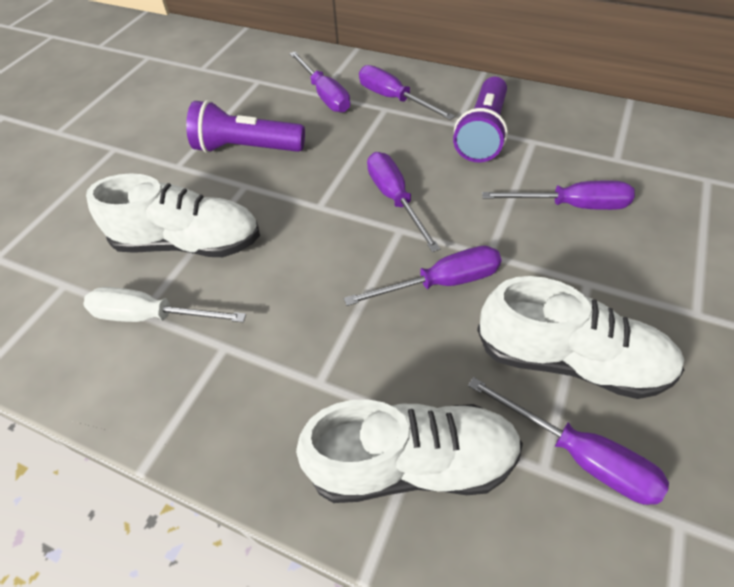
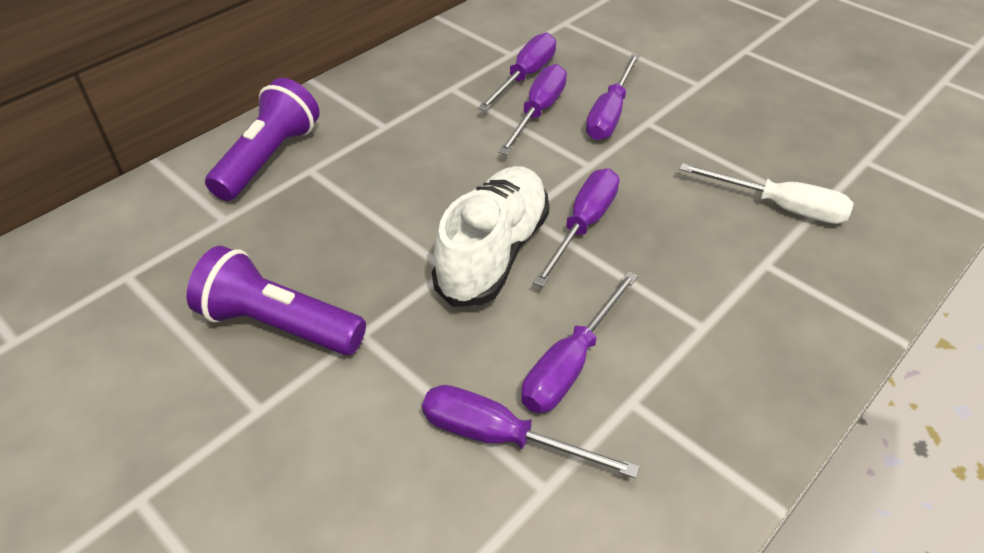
white shoe: [86,173,260,257] [296,400,523,503] [477,276,684,399] = 3 -> [432,166,549,307] = 1

